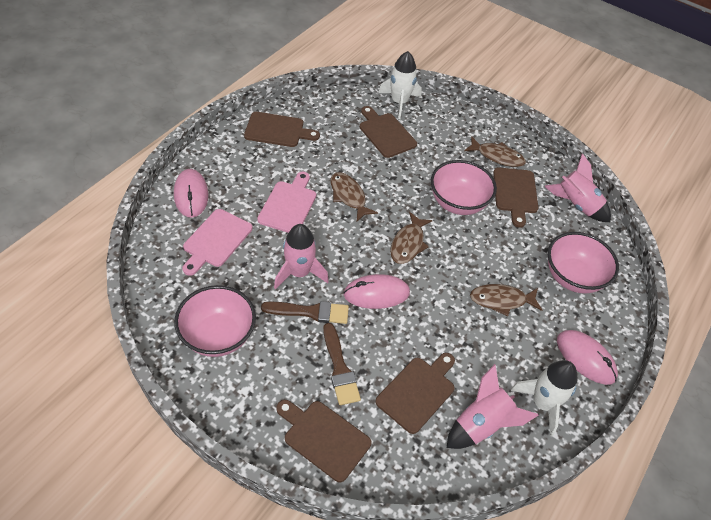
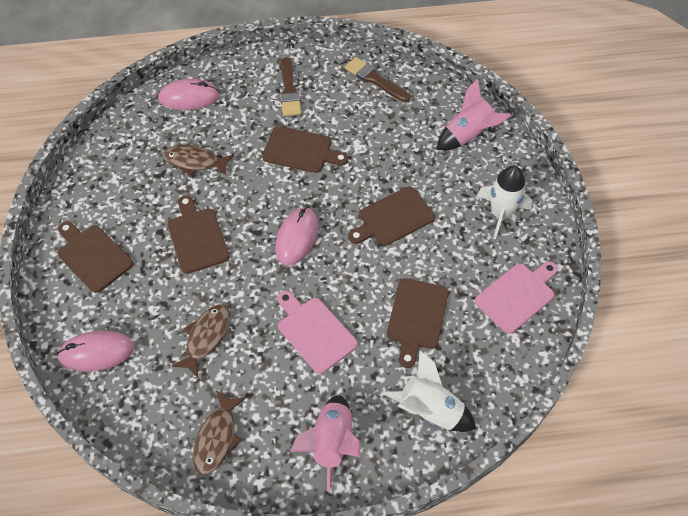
brown fish: [331,172,378,221] [390,212,433,264] [464,136,526,167] [470,284,542,317] = 4 -> [163,145,234,176] [172,304,230,378] [193,390,246,475] = 3
pink bowl: [174,285,256,357] [431,160,497,215] [548,232,619,294] = 3 -> none = 0
pink rocket: [274,224,329,289] [447,364,538,449] [544,153,611,222] = 3 -> [290,395,360,492] [437,78,512,150] = 2

